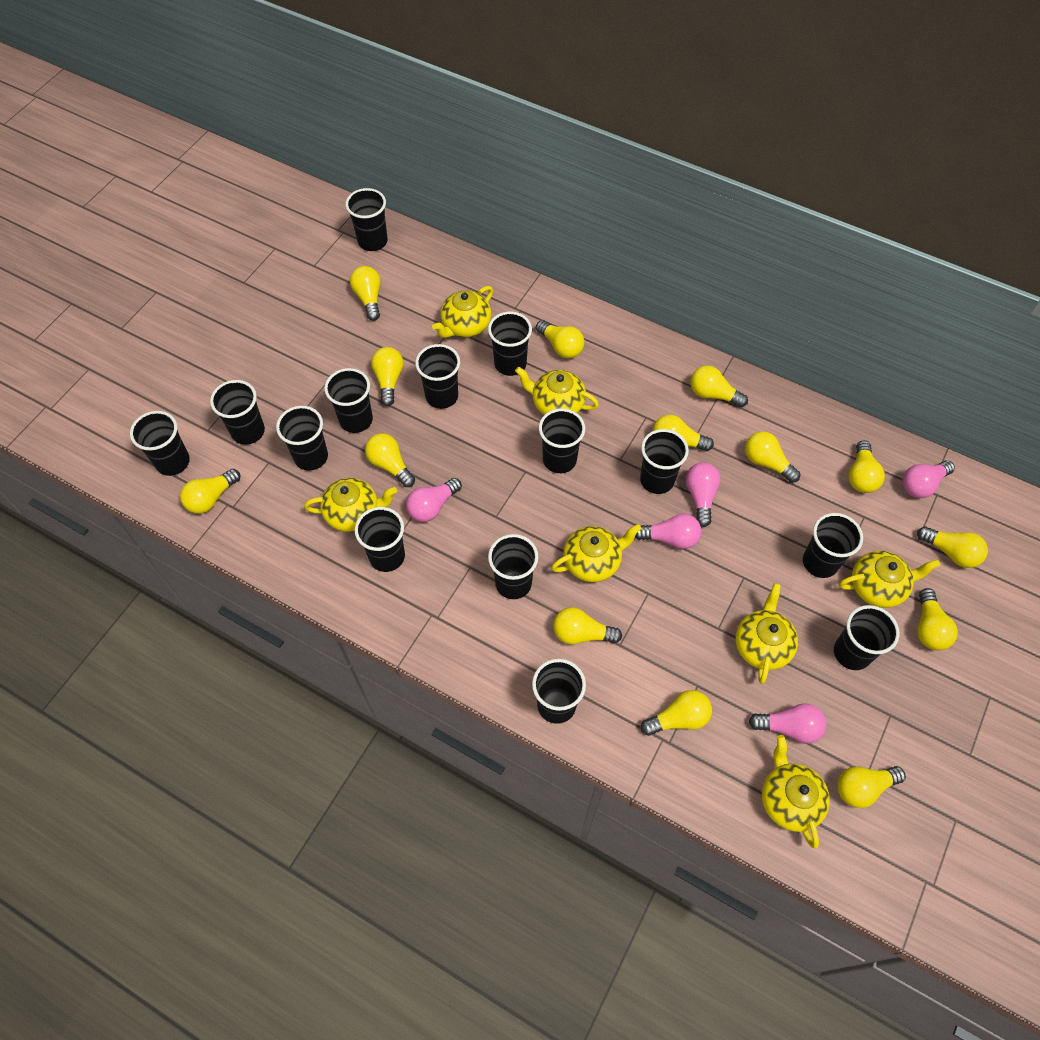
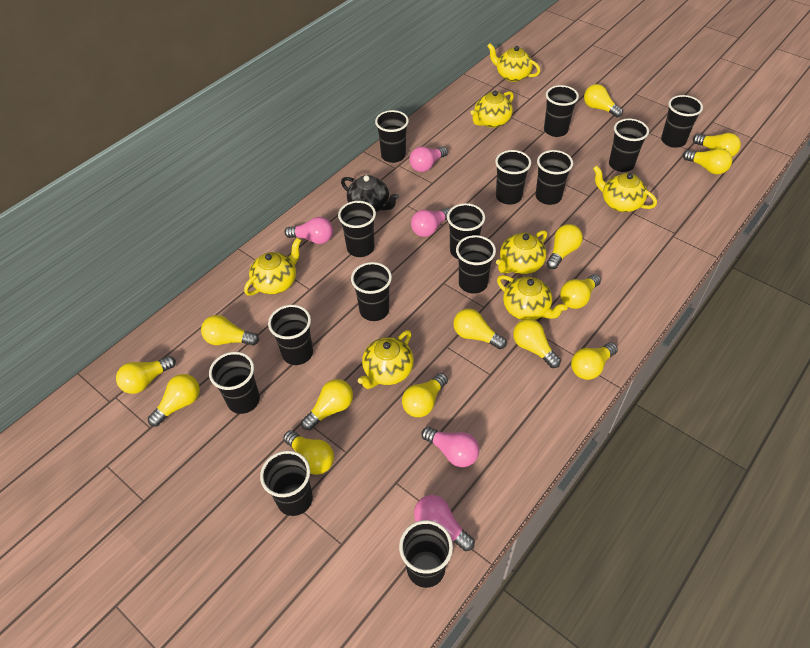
black teapot: none = 0 -> [341,175,399,212] = 1

